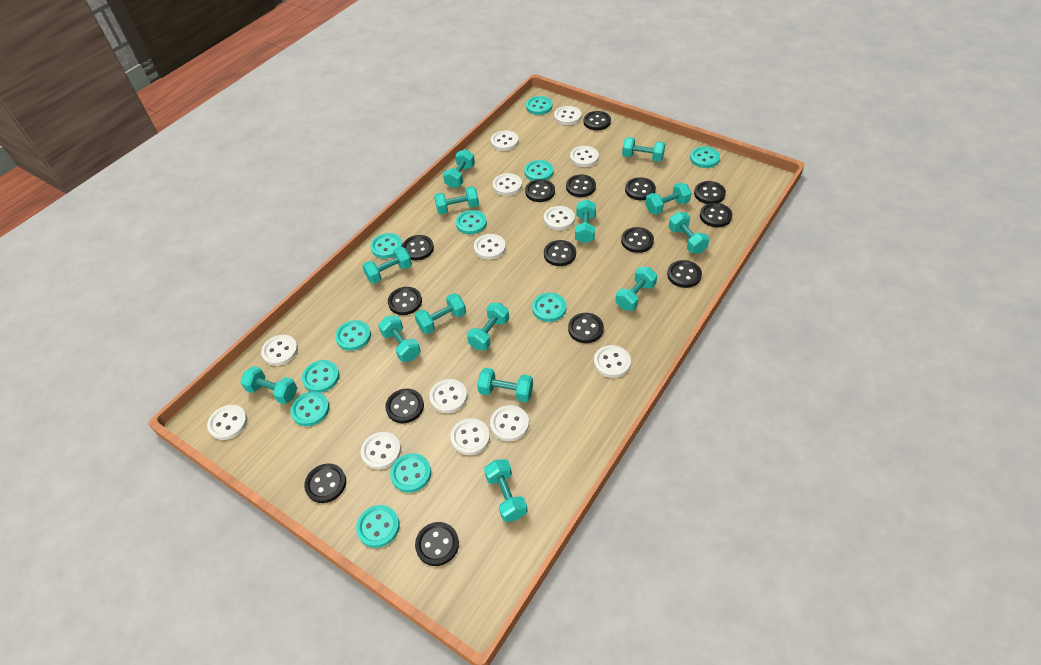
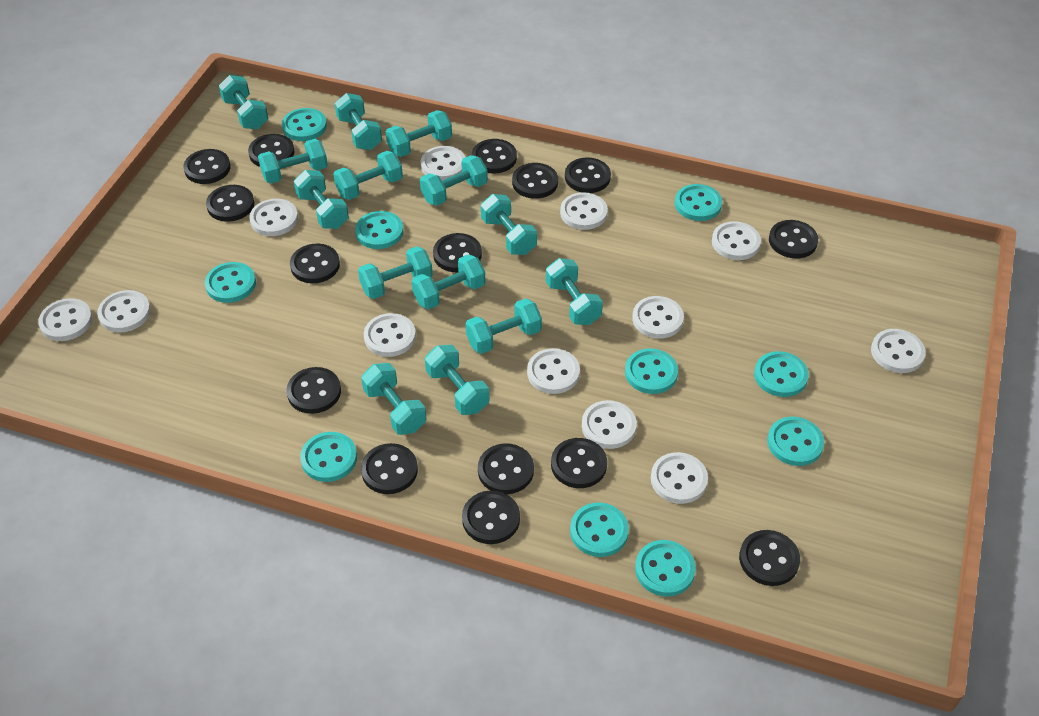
turquoise button: [290,392,329,426] [302,360,340,393] [335,320,371,351] [356,505,400,548] [370,233,402,259] [390,453,431,492] [456,210,487,234] [524,160,554,181] [526,96,552,115] [532,293,567,322] [690,146,720,168] = 11 -> [205,262,256,303] [282,108,327,141] [300,432,357,482] [355,211,403,249] [570,503,629,557] [625,348,678,394] [635,540,696,597] [675,184,722,221] [754,351,809,397] [767,417,824,466] = 10
white button: [207,405,247,440] [261,335,298,366] [361,432,401,469] [429,379,467,413] [451,418,490,455] [474,234,506,260] [490,405,529,441] [491,131,519,151] [493,173,522,196] [544,206,575,230] [554,106,581,125] [570,146,599,167] [594,345,631,378] = 13 -> [38,298,93,341] [97,290,151,333] [249,199,298,236] [364,313,416,357] [421,146,465,181] [527,348,580,394] [560,192,608,230] [582,400,637,449] [632,296,684,339] [651,452,708,504] [712,221,761,260] [871,329,926,373] = 12

